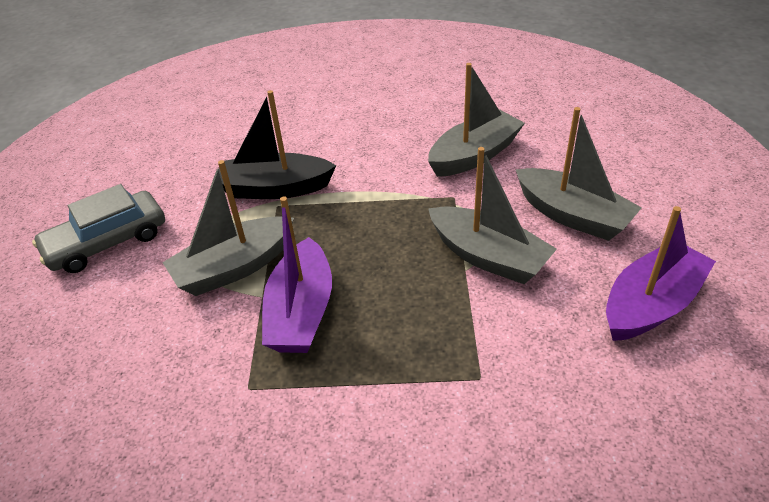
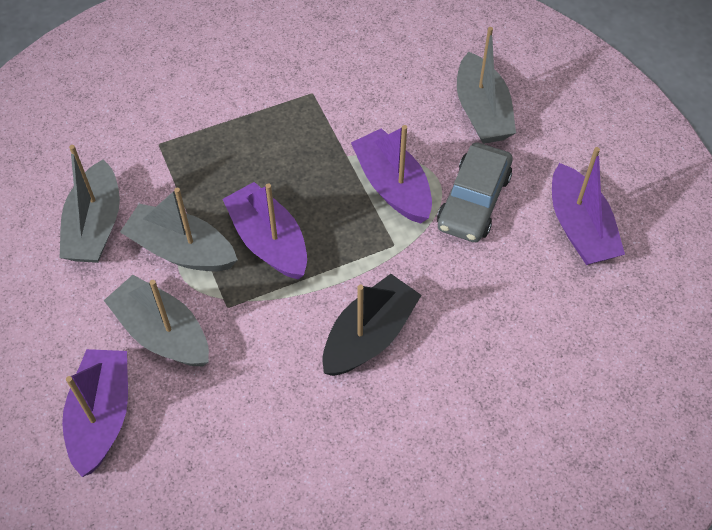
purple boat: [262,196,332,353] [606,206,716,341] = 2 -> [62,349,128,477] [223,182,307,280] [351,125,432,224] [552,147,625,265] = 4

